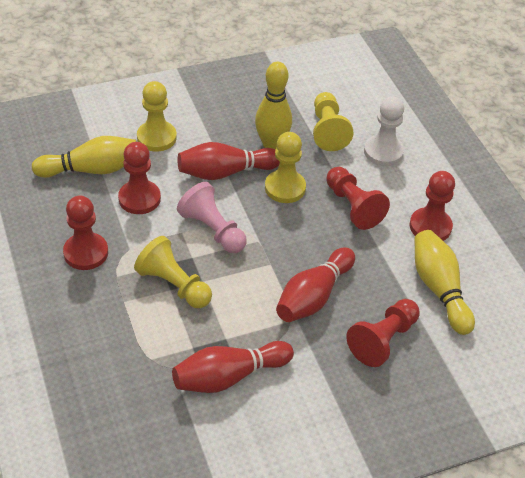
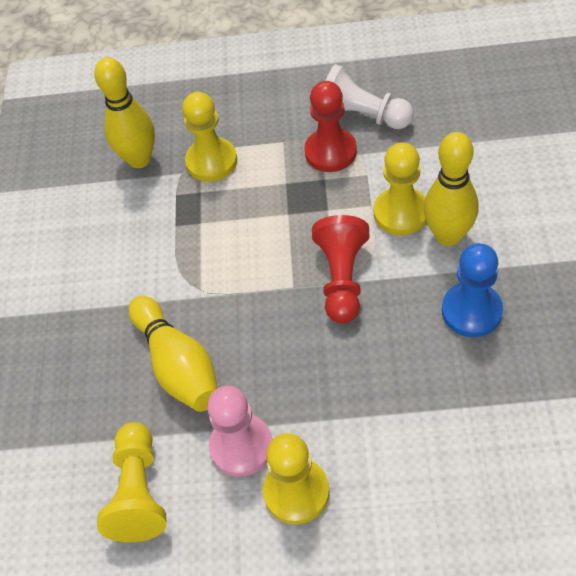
blue pawn: none = 0 -> [442,243,503,337] = 1
red bowling pin: [172,341,294,393] [178,142,280,180] [276,247,355,322] = 3 -> none = 0
red pawn: [63,196,108,270] [118,142,161,214] [326,167,390,230] [346,299,420,367] [410,171,455,241] = 5 -> [304,81,357,172] [312,215,369,324] = 2

